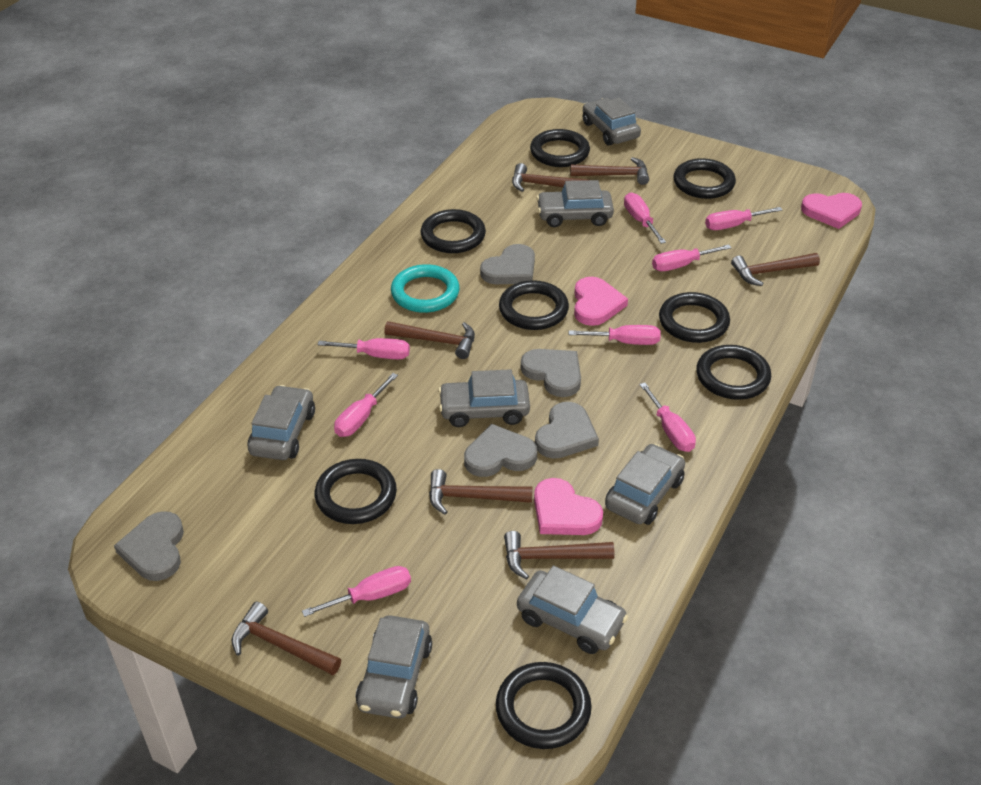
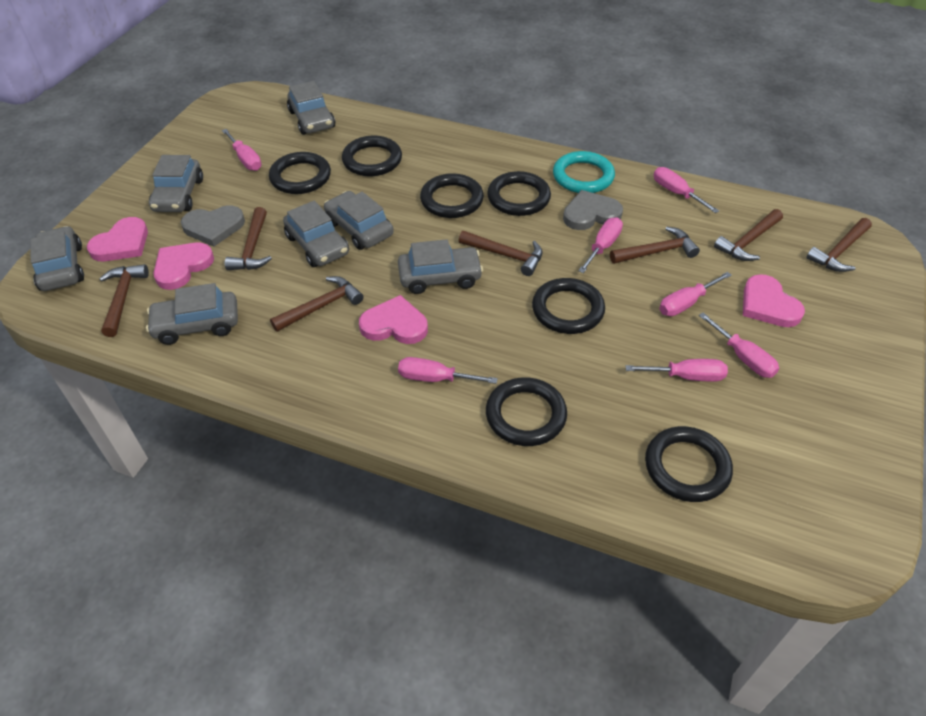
black ring: [315,459,397,524] [421,209,486,253] [496,662,592,749] [499,280,569,330] [530,129,590,167] [659,292,730,343] [673,158,736,199] [696,345,771,400] = 8 -> [269,152,331,194] [342,136,402,176] [420,173,484,218] [486,377,567,446] [487,171,551,216] [532,278,605,334] [645,426,733,502] = 7
grey heart: [114,511,184,581] [464,424,537,477] [480,244,535,284] [521,349,581,397] [535,402,599,459] = 5 -> [181,205,245,247] [563,190,623,230] = 2
pink heart: [534,478,603,535] [574,277,628,326] [801,193,862,229] = 3 -> [87,217,148,261] [153,243,214,290] [359,295,428,344] [743,274,805,327] = 4
pink screwdriver: [302,566,411,617] [317,338,410,359] [334,373,398,437] [569,325,661,345] [624,193,666,244] [640,383,696,452] [652,245,732,271] [705,207,782,230] = 8 -> [222,129,262,171] [398,357,498,384] [578,217,623,273] [625,359,728,382] [653,167,719,213] [659,272,732,316] [699,313,779,378] = 7

